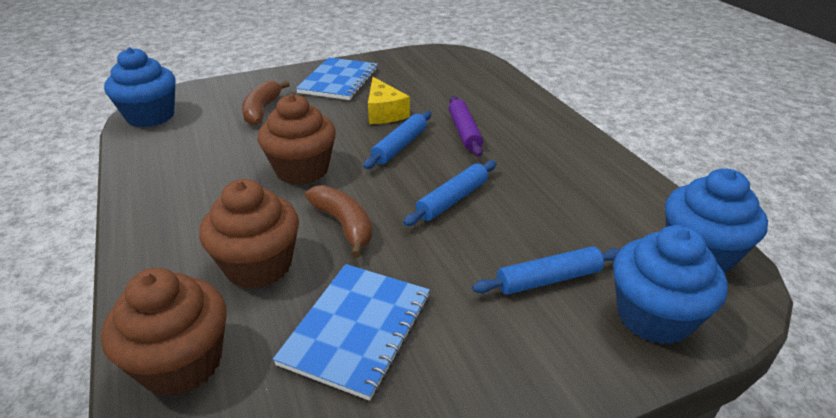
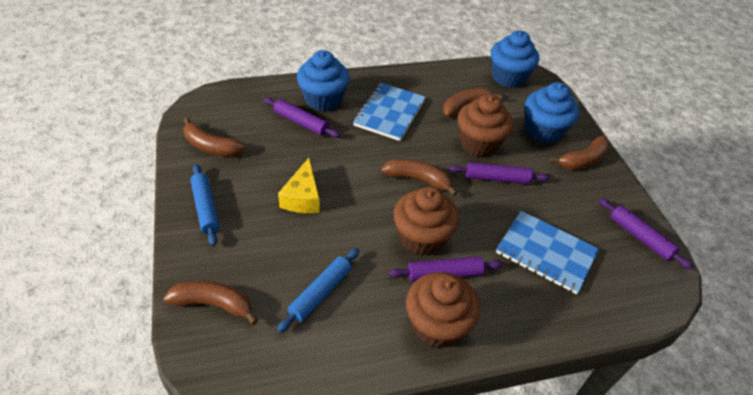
blue rolling pin: [363,111,431,169] [403,160,496,226] [472,246,621,295] = 3 -> [190,164,219,246] [277,248,359,333] = 2
brown banana: [242,81,290,126] [305,185,372,258] = 2 -> [163,281,258,325] [183,117,245,157] [381,159,458,196] [443,88,502,117] [550,136,611,170] = 5
purple rolling pin: [449,96,483,157] = 1 -> [264,97,340,138] [388,257,503,281] [449,162,549,184] [599,198,694,270] = 4

